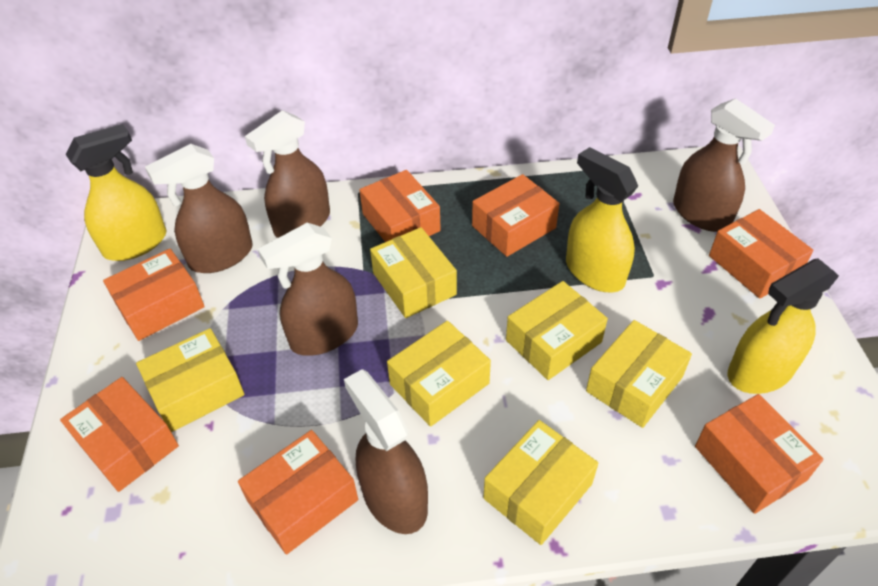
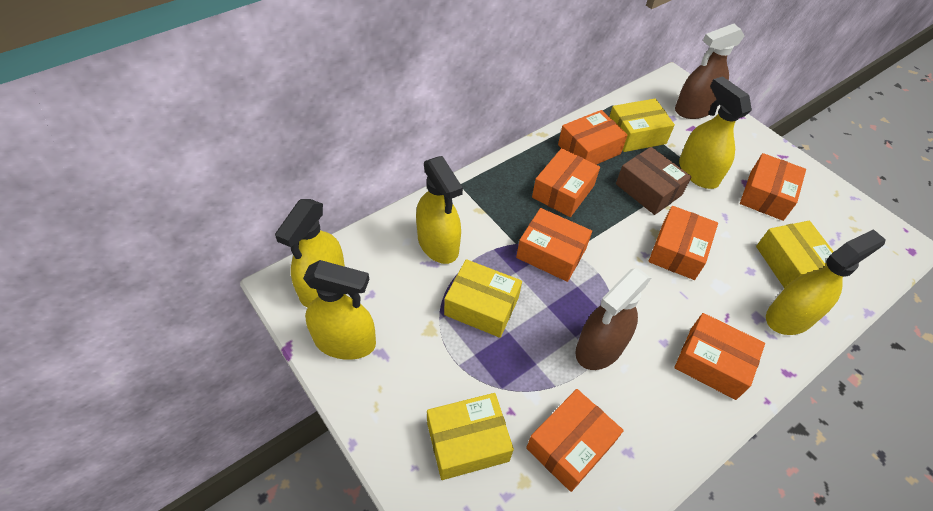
brown box: none = 0 -> [616,147,692,215] = 1
brown spray bottle: [145,144,253,273] [245,110,330,238] [258,223,358,356] [344,369,428,534] [673,98,775,232] = 5 -> [575,268,651,370] [675,24,744,119] = 2
yellow box: [136,328,244,432] [370,227,457,318] [387,321,491,427] [484,420,598,545] [506,281,608,380] [586,320,692,428] = 6 -> [427,393,514,480] [444,259,522,338] [609,98,675,152] [756,221,834,289] = 4
yellow spray bottle: [66,124,167,261] [566,147,638,292] [728,258,839,394] = 3 -> [275,199,345,307] [303,260,376,360] [416,156,463,264] [679,76,752,189] [766,229,886,335] = 5

